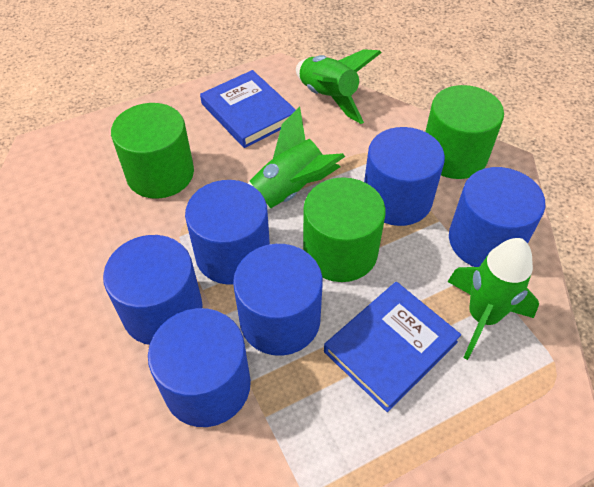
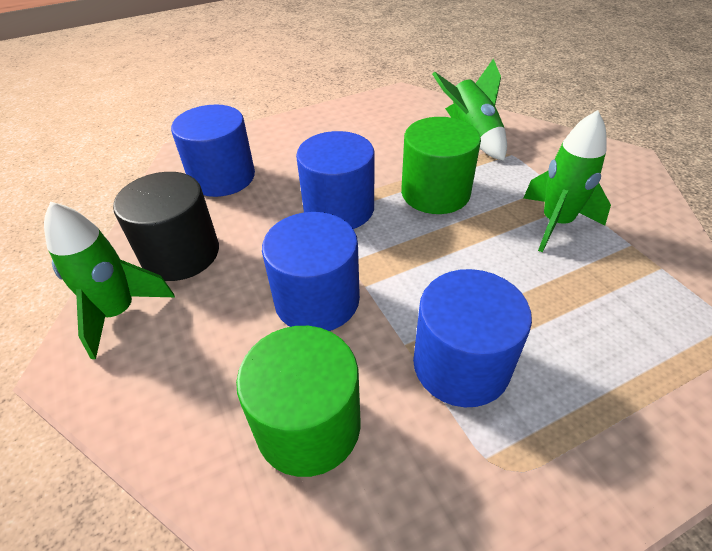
black cylinder: none = 0 -> [113,172,219,281] = 1
blue book: [200,70,296,148] [324,282,461,412] = 2 -> none = 0
blue cylinder: [103,235,203,345] [148,308,251,427] [185,180,270,285] [233,244,323,356] [364,127,445,226] [449,167,545,267] = 6 -> [171,104,255,197] [262,212,360,331] [296,131,374,229] [413,269,532,407] = 4
green cylinder: [111,103,194,199] [303,177,386,282] [425,85,504,179] = 3 -> [236,326,360,477] [401,117,481,214] = 2

